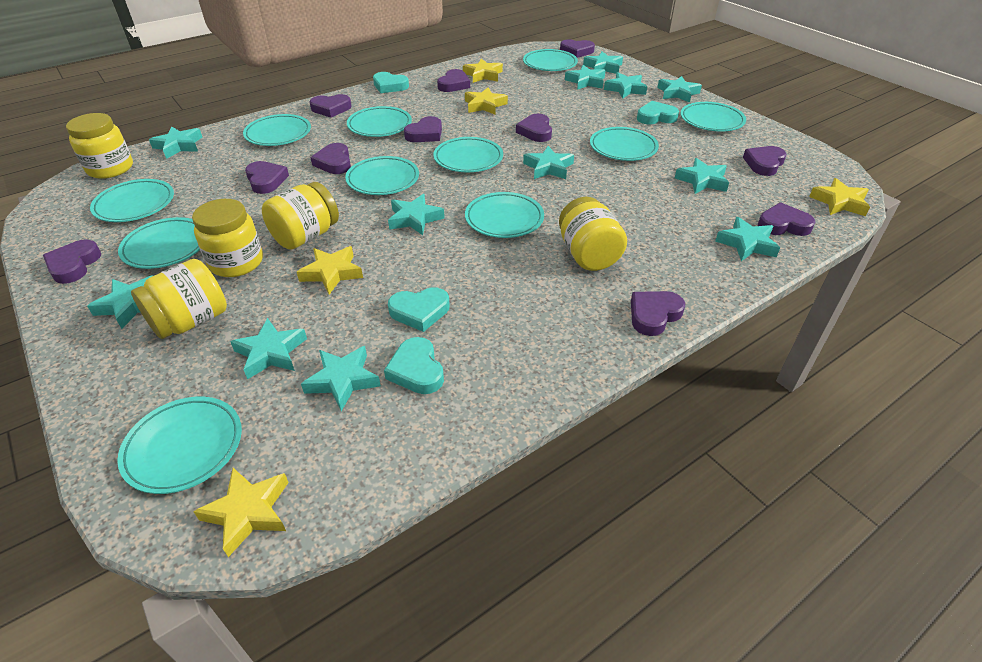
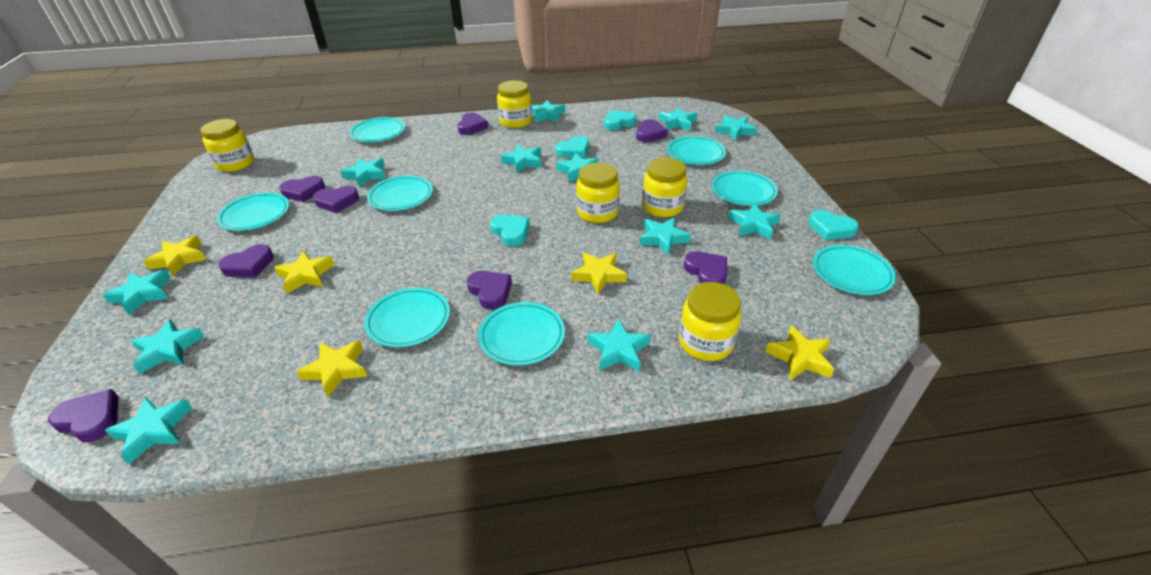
purple heart: [43,239,101,284] [245,161,289,194] [309,94,352,118] [310,143,351,174] [404,116,442,142] [437,69,470,92] [516,114,552,142] [560,39,595,58] [631,291,685,336] [743,146,787,176] [758,202,815,236] = 11 -> [48,389,119,442] [218,244,274,278] [279,176,325,202] [313,186,359,213] [458,113,488,135] [467,271,512,310] [636,119,668,142] [684,251,727,284] = 8
turquoise plate: [90,179,174,222] [117,397,242,494] [118,217,200,269] [243,114,311,146] [345,156,419,195] [347,106,412,137] [434,137,503,172] [465,192,544,238] [523,49,578,71] [590,127,659,161] [680,102,746,131] = 11 -> [217,193,289,231] [349,117,405,142] [364,288,450,348] [367,176,433,211] [478,302,565,366] [667,136,726,165] [712,171,778,206] [813,245,896,295] = 8

